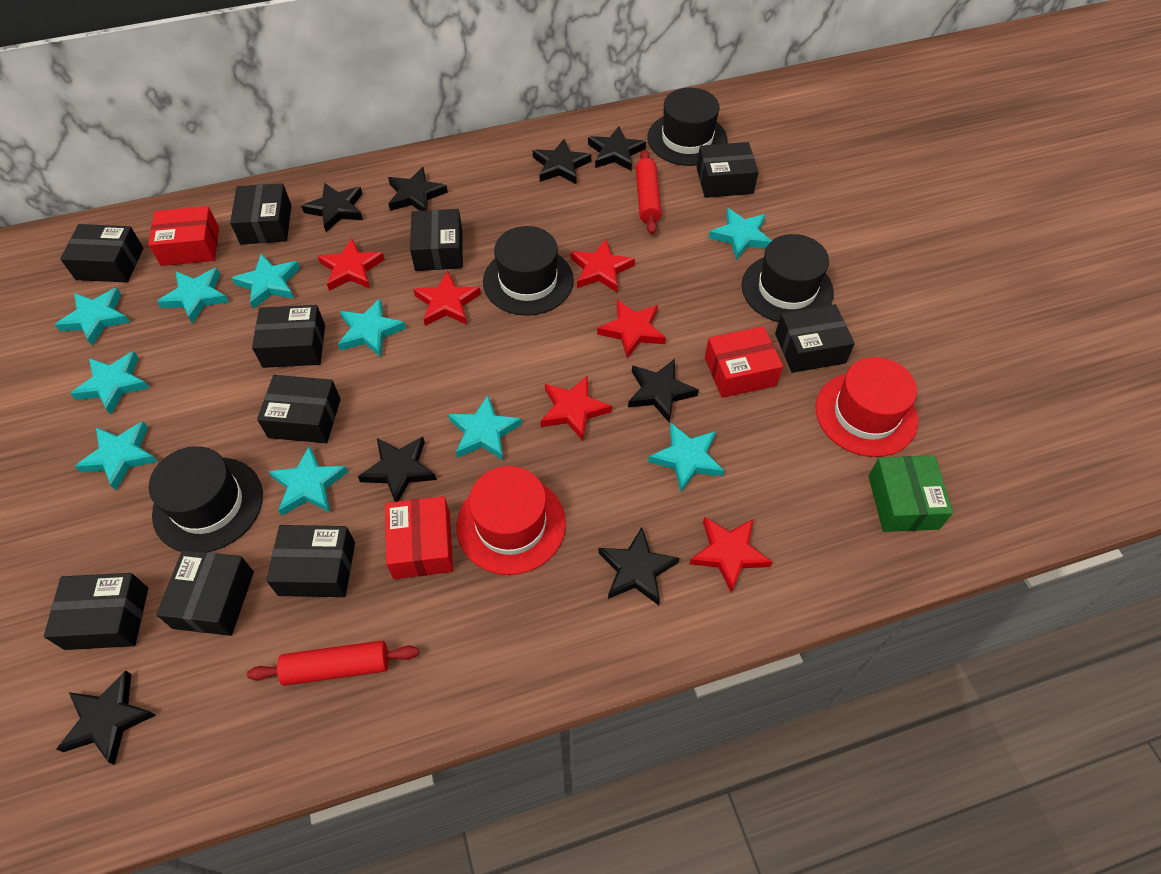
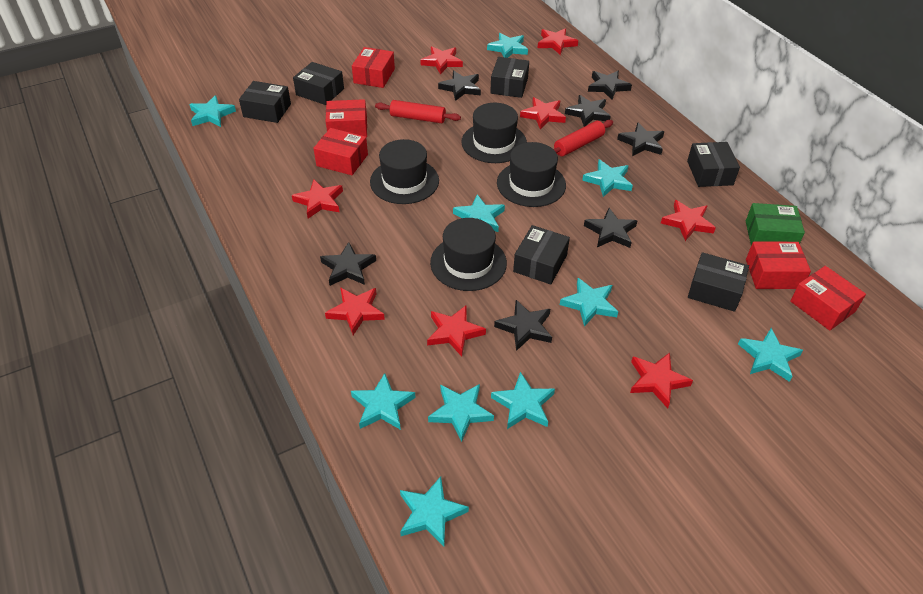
black box: [44,573,148,650] [60,224,144,282] [156,550,254,636] [230,183,292,244] [252,305,325,368] [257,375,341,443] [266,525,355,597] [410,209,463,271] [697,142,758,198] [775,304,855,373] = 10 -> [239,81,291,123] [293,62,344,105] [490,57,529,98] [513,225,570,285] [687,142,740,187] [688,252,749,312] = 6
black star: [57,670,156,765] [301,183,363,232] [358,437,437,502] [388,167,448,211] [533,139,591,184] [588,126,646,171] [598,527,680,605] [628,359,699,423] = 8 -> [320,242,376,286] [438,71,481,101] [494,300,552,351] [565,95,611,127] [584,208,637,248] [588,71,632,100] [617,122,664,156] = 7
red box: [148,206,219,266] [385,496,453,579] [705,326,783,398] = 3 -> [313,128,368,175] [326,99,367,137] [352,47,395,88] [746,242,811,289] [790,266,866,331] = 5
red hat: [457,466,566,575] [816,357,918,457] = 2 -> none = 0
red star: [318,238,385,291] [413,271,481,326] [541,375,612,441] [571,239,635,292] [597,300,666,358] [689,517,772,593] = 6 -> [292,179,343,218] [325,287,385,335] [420,46,463,75] [427,306,486,357] [520,97,566,129] [538,28,578,55] [630,352,693,408] [661,200,716,241] = 8

